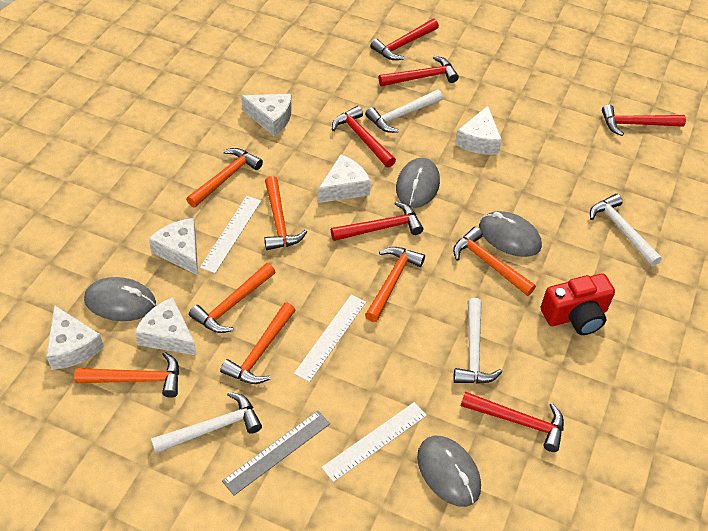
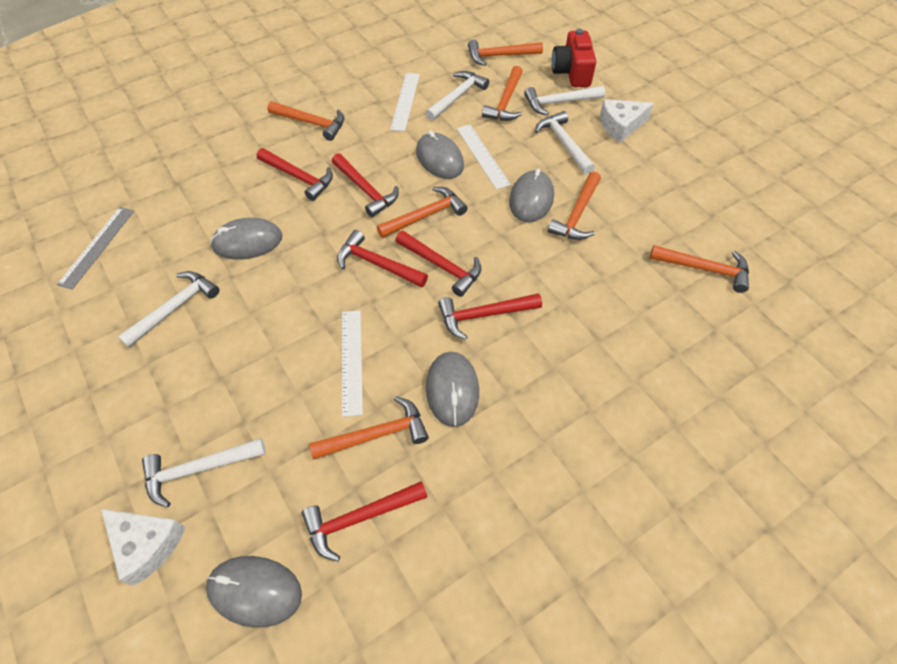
grey mouse: [84,277,156,321] [396,158,440,208] [417,436,481,507] [479,211,542,257] = 4 -> [206,556,302,628] [210,218,283,260] [416,130,464,179] [426,352,479,427] [509,168,554,222] = 5
white cheese: [46,305,104,370] [135,297,197,356] [149,218,198,275] [241,94,291,136] [318,154,371,203] [455,106,502,155] = 6 -> [101,509,186,586] [600,99,654,143] = 2
white hammer: [151,392,262,453] [365,90,443,133] [453,298,502,384] [590,194,662,266] = 4 -> [118,271,219,348] [142,438,266,507] [425,71,490,121] [524,86,605,115] [535,111,595,174] = 5

